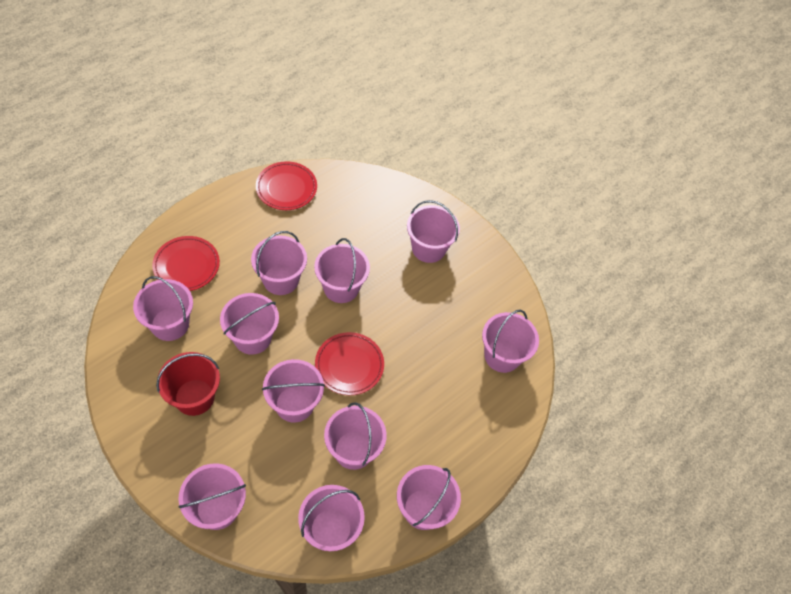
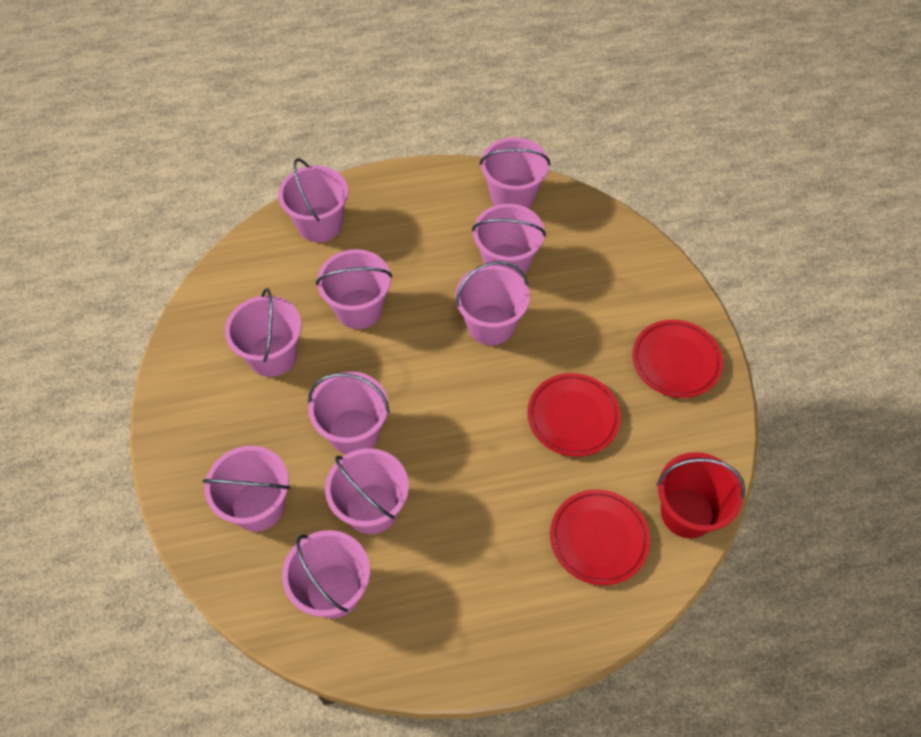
pink bucket: [133,276,193,341] [178,463,246,530] [220,293,279,355] [251,231,307,295] [262,359,325,423] [298,485,365,551] [314,238,370,303] [324,402,387,470] [397,465,461,530] [407,200,460,263] [482,310,539,373] = 11 -> [202,446,290,531] [225,288,302,377] [278,158,348,242] [282,530,370,619] [308,371,389,454] [316,249,392,329] [325,448,409,534] [455,261,530,345] [472,204,546,277] [480,137,550,208] = 10

